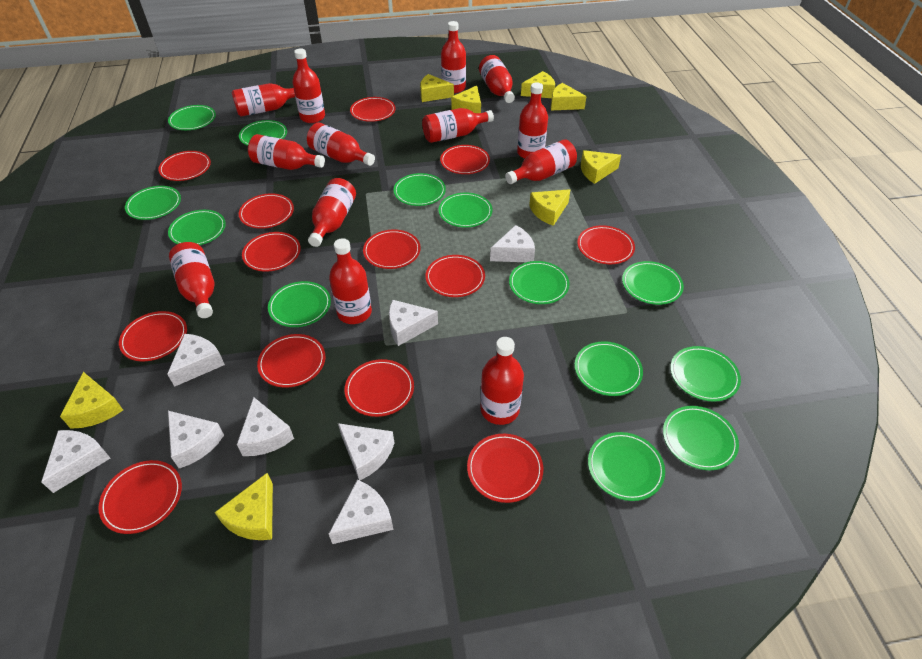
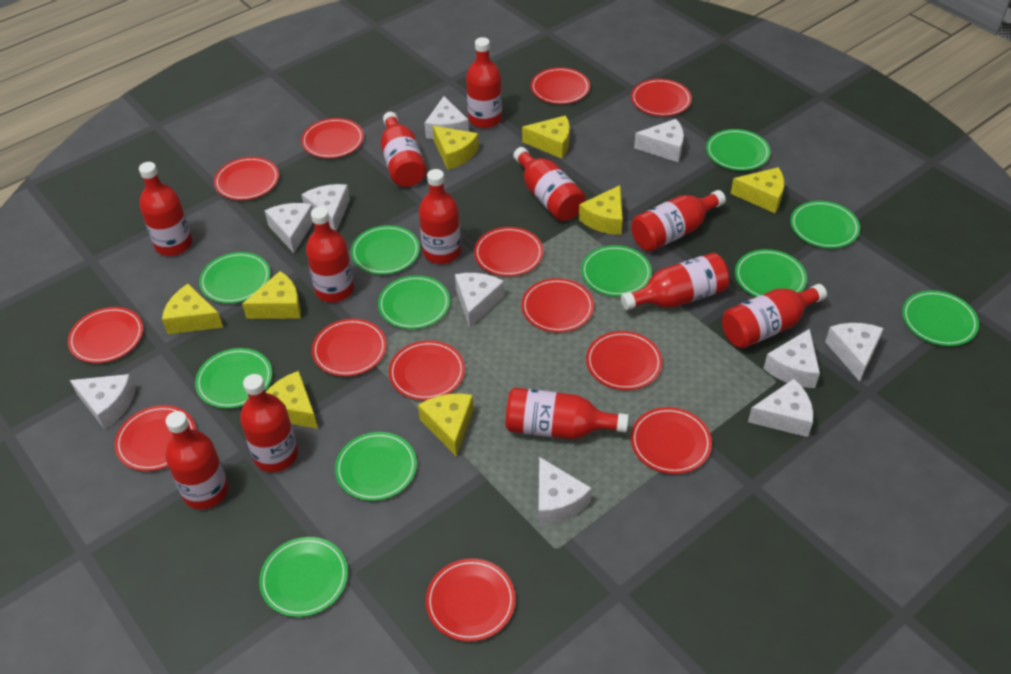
green plate: [125,186,181,220] [168,105,216,130] [168,210,226,245] [239,120,287,146] [268,281,331,327] [393,173,446,206] [439,192,493,228] [509,261,570,304] [574,341,643,396] [588,432,665,501] [622,261,684,305] [663,406,739,470] [670,346,741,402] = 13 -> [195,348,272,408] [199,252,270,304] [259,537,348,617] [335,432,417,501] [351,225,420,275] [378,275,450,329] [581,245,652,297] [706,129,770,171] [735,249,807,297] [790,201,860,248] [902,290,979,346] = 11
red bottle: [169,242,215,318] [232,83,295,117] [248,134,325,170] [292,49,325,123] [307,123,375,166] [308,178,356,247] [329,238,372,324] [422,108,494,143] [441,21,466,93] [479,55,515,103] [480,337,524,425] [505,139,577,184] [517,83,548,159] = 13 -> [139,162,192,256] [165,411,228,509] [240,374,298,472] [306,207,354,302] [381,112,426,187] [419,169,461,264] [466,37,502,128] [506,388,629,439] [513,147,586,221] [621,253,730,310] [631,190,726,252] [722,284,827,349] = 12
white cheese: [41,430,110,493] [167,334,225,387] [168,411,224,468] [237,397,294,456] [329,480,393,544] [338,423,395,481] [389,300,438,346] [490,225,535,262] = 8 -> [70,374,136,429] [264,203,313,253] [301,184,350,231] [425,96,469,139] [455,273,505,328] [538,457,592,525] [634,119,684,162] [748,379,813,437] [763,329,820,388] [825,323,884,382] = 10

